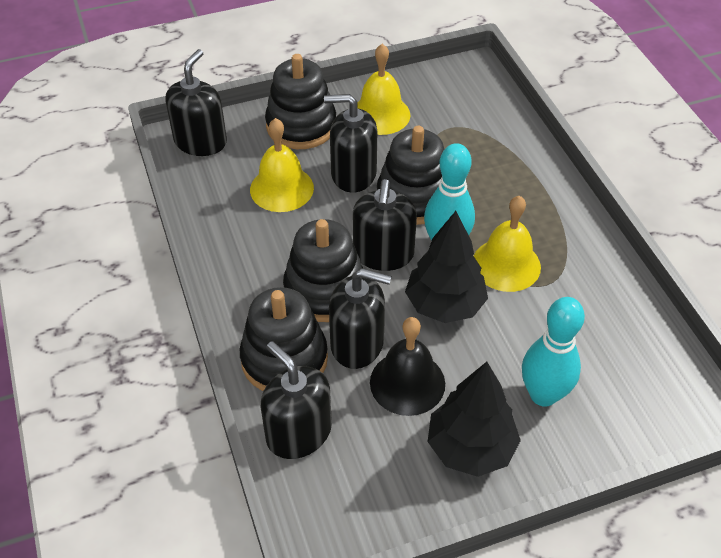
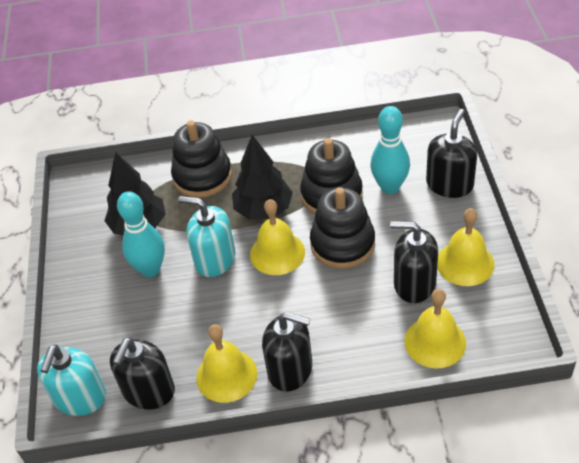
black bell: [370,317,445,416] = 1 -> none = 0
black soap dispenser: [165,49,227,156] [261,341,332,459] [324,94,377,193] [329,268,391,369] [353,179,417,271] = 5 -> [110,337,175,410] [262,312,312,392] [390,221,438,303] [426,109,477,198] = 4
black stacking toy: [240,287,328,391] [265,54,336,149] [283,219,363,322] [377,126,444,225] = 4 -> [171,120,232,198] [300,138,363,214] [310,187,375,269] = 3
turquoise soap dispenser: none = 0 -> [37,344,106,416] [178,196,235,277] = 2
yellow bell: [250,118,314,212] [357,44,411,135] [474,196,541,292] = 3 -> [196,324,257,403] [250,199,305,275] [404,289,466,368] [437,208,494,286] = 4

